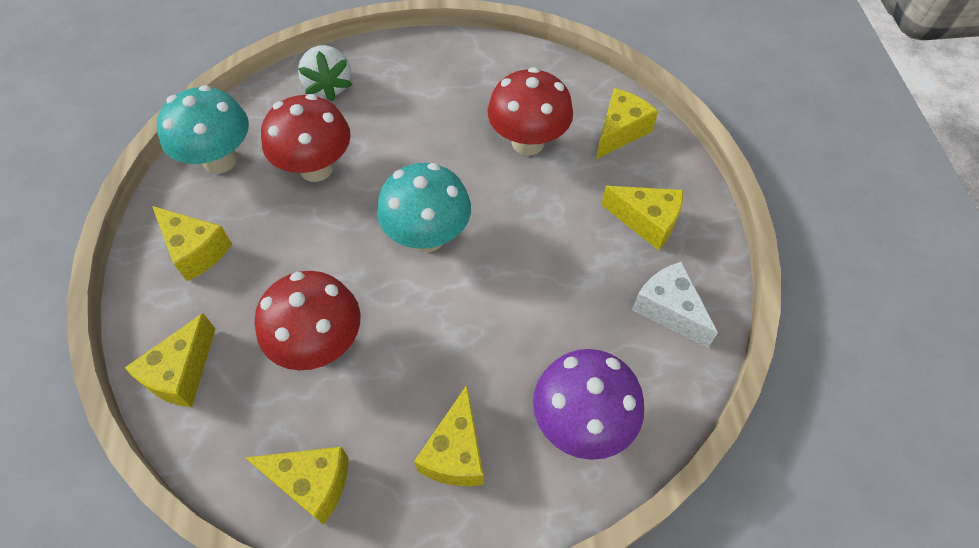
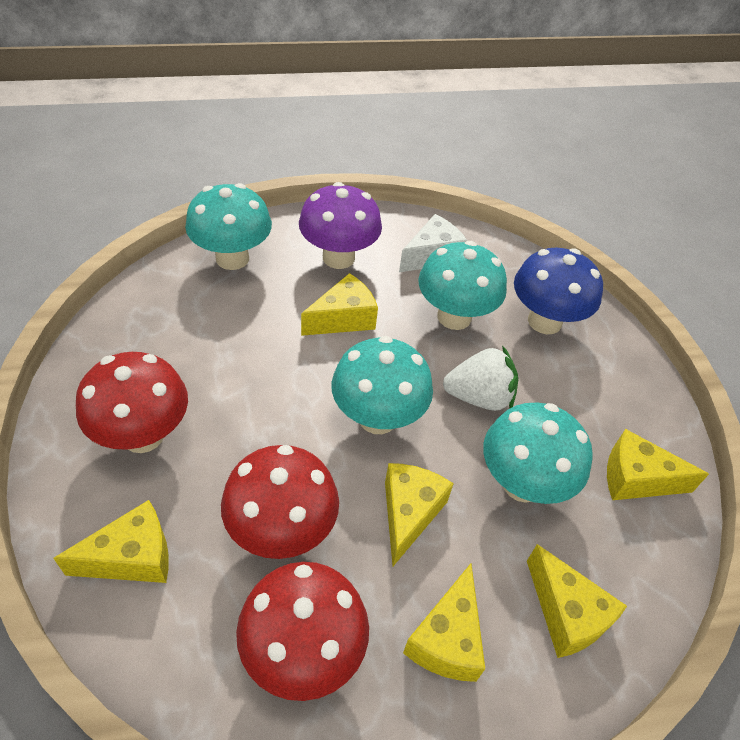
blue mushroom: none = 0 -> [514,248,603,334] = 1
turquoise mushroom: [157,85,249,174] [377,163,471,252] = 2 -> [185,183,272,270] [332,336,433,434] [418,241,507,330] [483,403,593,504] = 4

